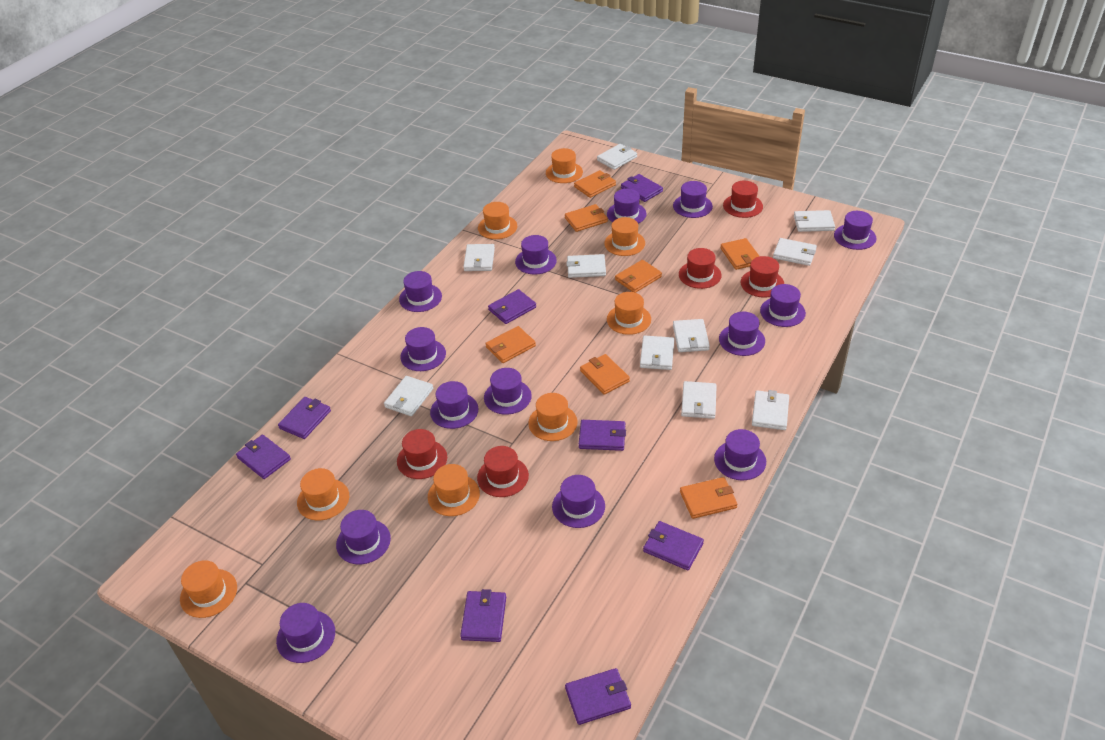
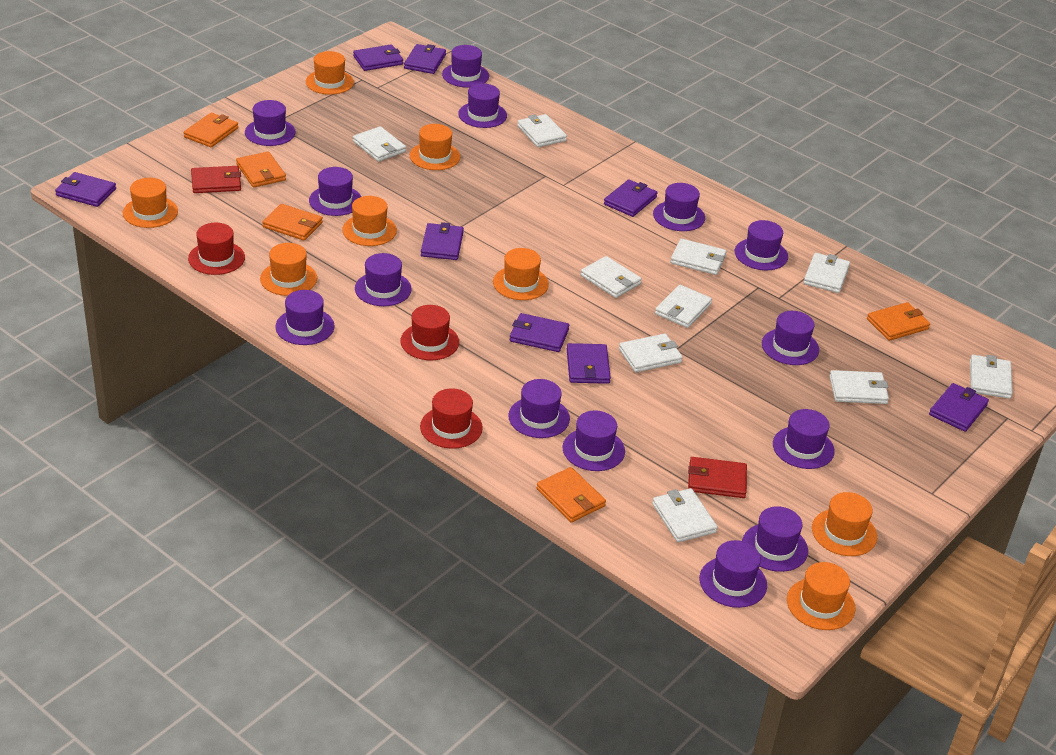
orange wallet: [485,326,536,363] [565,204,608,232] [574,170,616,198] [580,354,630,395] [615,260,662,293] [680,477,737,519] [720,238,760,270] = 7 -> [184,113,238,147] [236,151,286,187] [262,204,323,241] [536,467,606,523] [867,302,930,341] = 5
red hat: [397,429,447,479] [477,446,529,497] [679,248,722,289] [723,181,763,218] [741,256,784,298] = 5 -> [188,223,245,275] [401,305,459,360] [420,388,483,449] = 3
red wallet: none = 0 -> [191,166,241,193] [688,457,747,498] = 2

